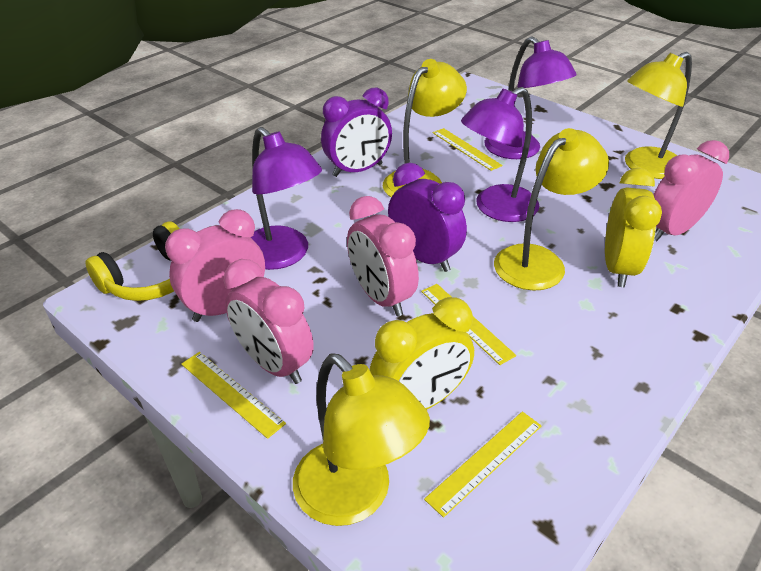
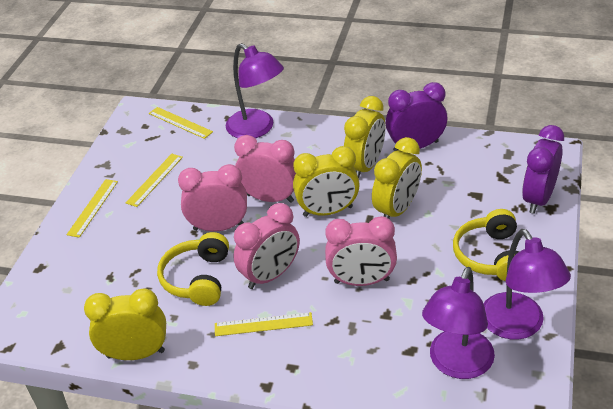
yellow clock: [370,297,474,409] [605,168,662,287] = 2 -> [84,288,166,360] [293,146,360,217] [344,96,385,178] [372,137,422,219] = 4
yellow headphones: [85,221,180,301] = 1 -> [157,232,229,306] [453,209,519,281] = 2
yellow lamp: [293,353,430,526] [383,59,467,197] [494,128,609,291] [625,52,692,179] = 4 -> none = 0

